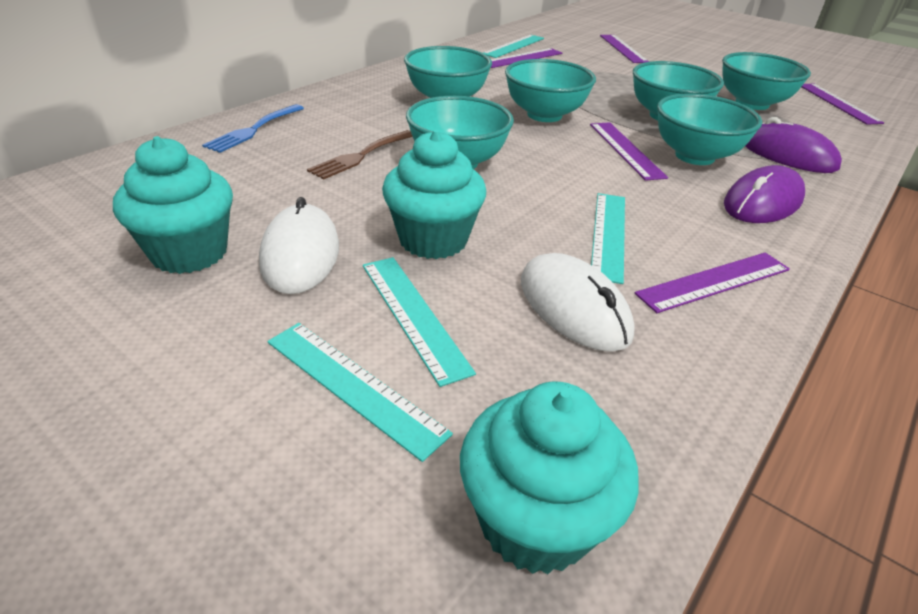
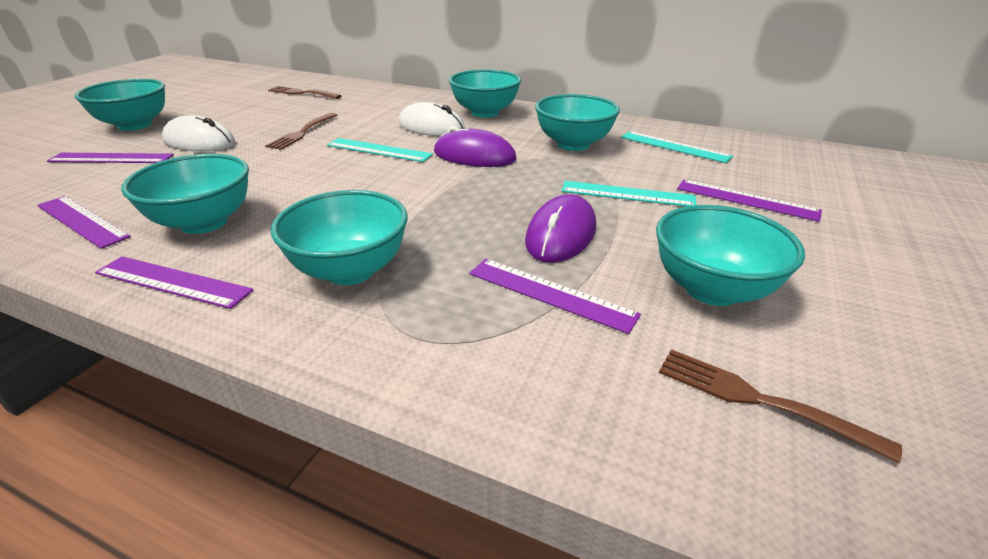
blue fork: [202,104,304,153] = 1 -> none = 0
brown fork: [307,130,413,180] = 1 -> [265,113,338,150] [268,86,341,99] [659,349,902,463] = 3
turquoise cupcake: [113,136,233,274] [382,130,486,259] [460,381,639,574] = 3 -> none = 0
turquoise ruler: [267,323,453,462] [363,257,476,387] [483,35,544,58] [591,193,625,284] = 4 -> [327,138,433,162] [562,181,697,206] [621,131,733,163] = 3

